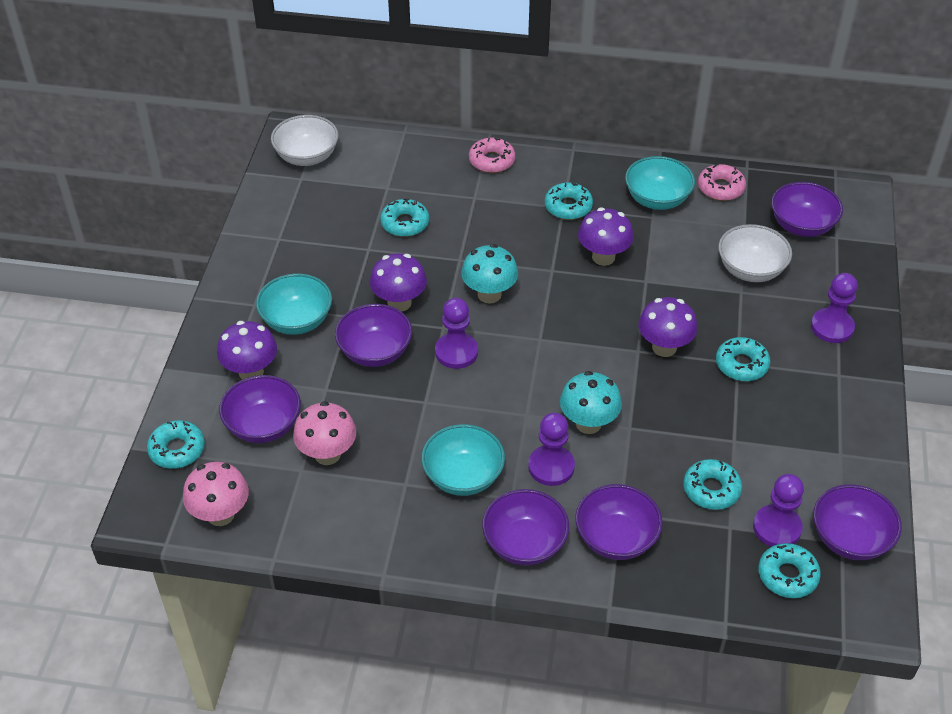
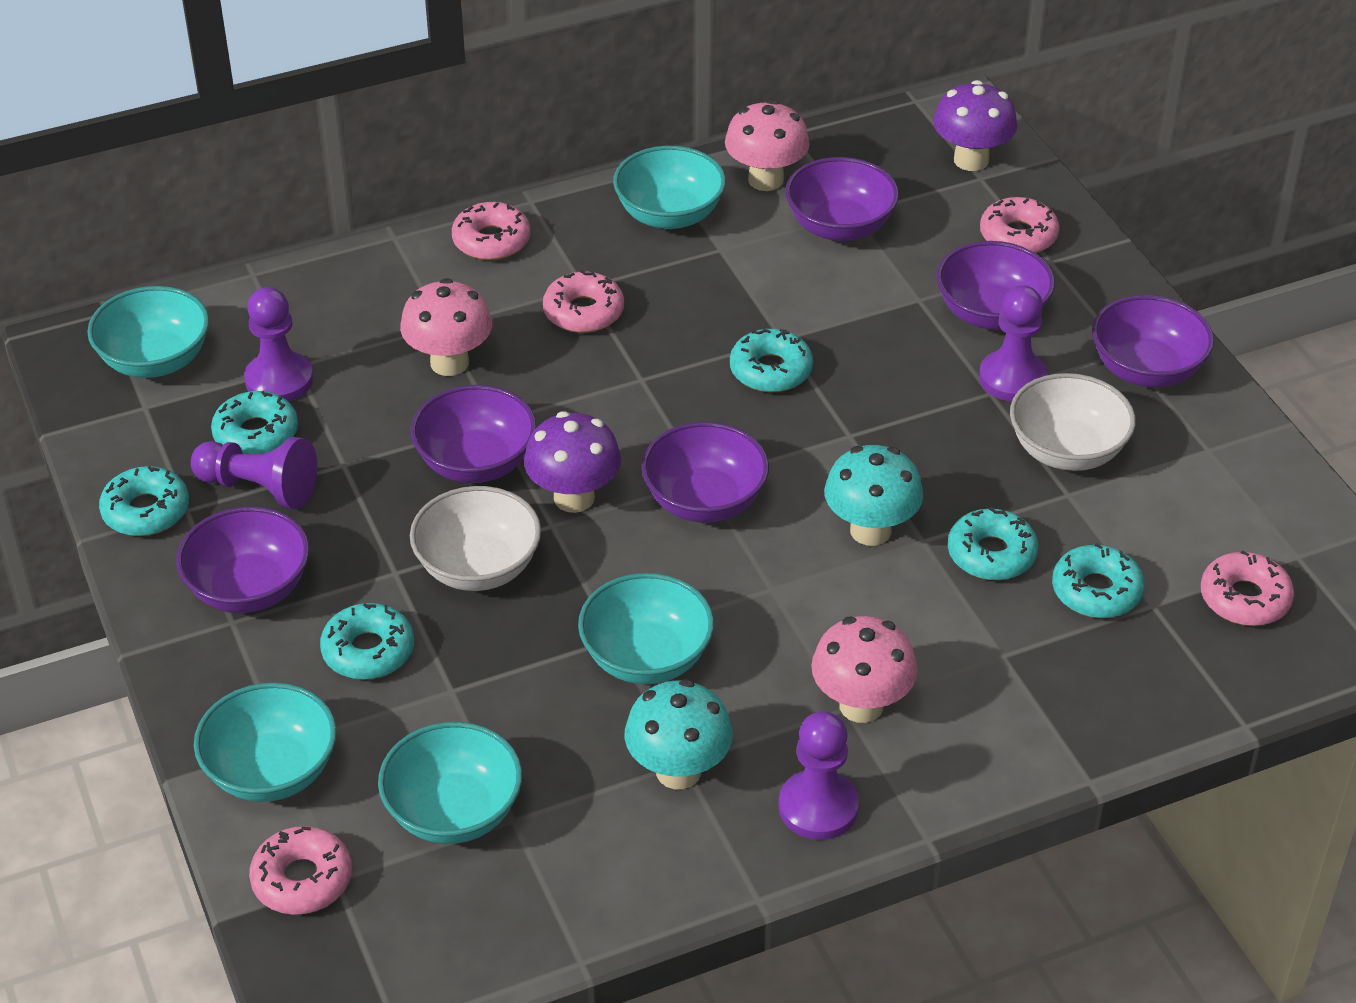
pink donut: [469,137,515,173] [698,164,746,201] = 2 -> [249,826,352,915] [452,202,530,260] [543,270,624,333] [980,197,1059,253] [1201,550,1294,626] = 5
pink mushroom: [183,462,249,526] [293,401,356,465] = 2 -> [400,278,492,376] [725,100,810,191] [811,616,918,723] = 3
purple mushroom: [217,321,277,380] [370,253,427,312] [578,208,634,266] [638,297,697,357] = 4 -> [524,411,621,513] [933,80,1017,171] = 2
turquoise bowl: [256,274,332,335] [421,424,505,496] [625,156,695,210] = 3 -> [87,286,209,378] [194,682,337,802] [378,722,522,844] [578,573,714,684] [613,146,726,229] = 5

